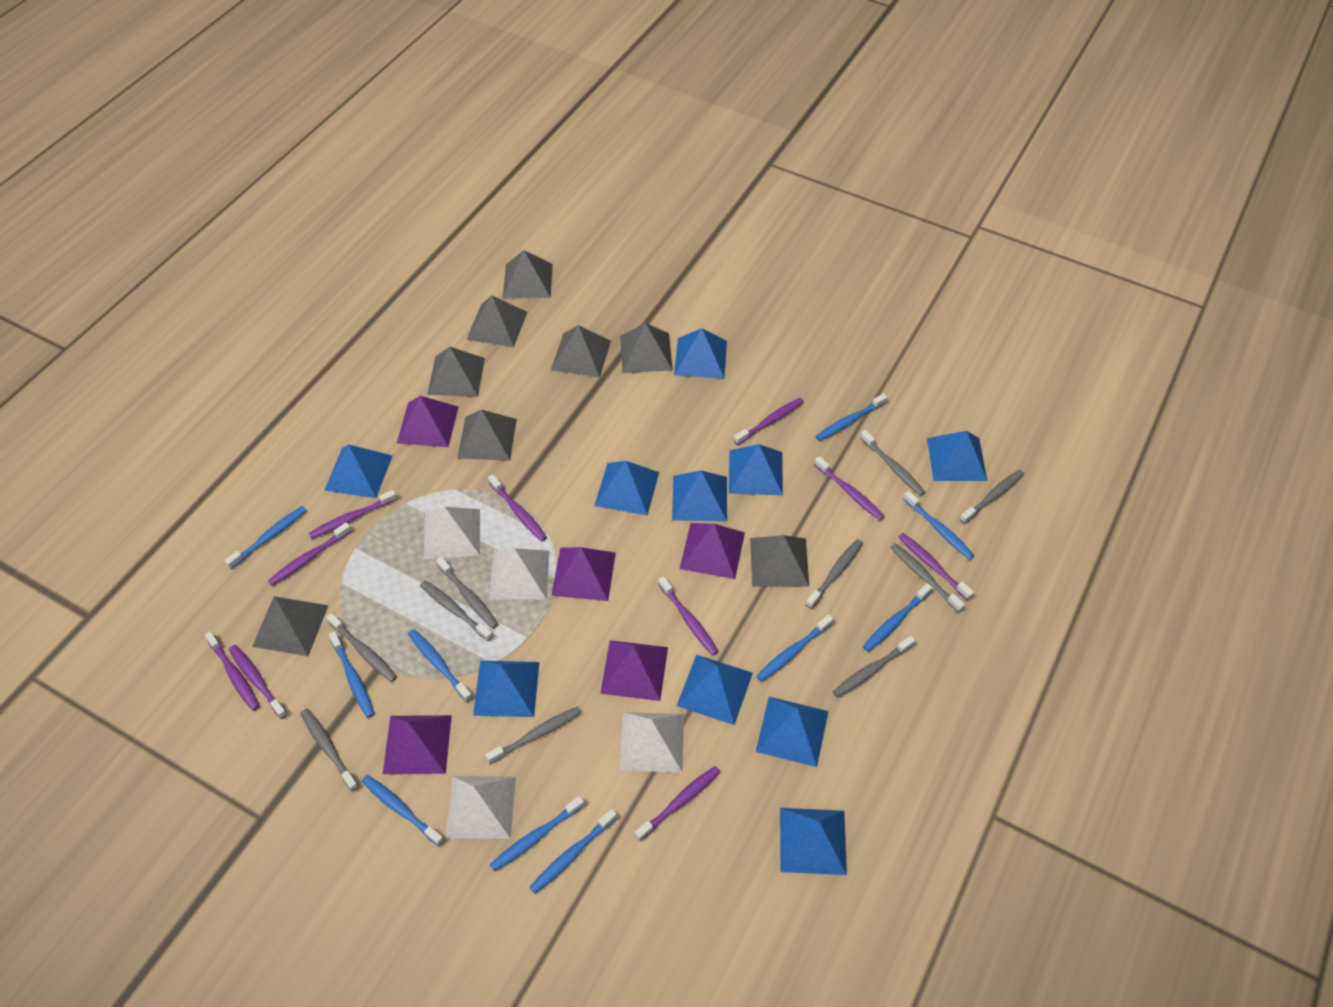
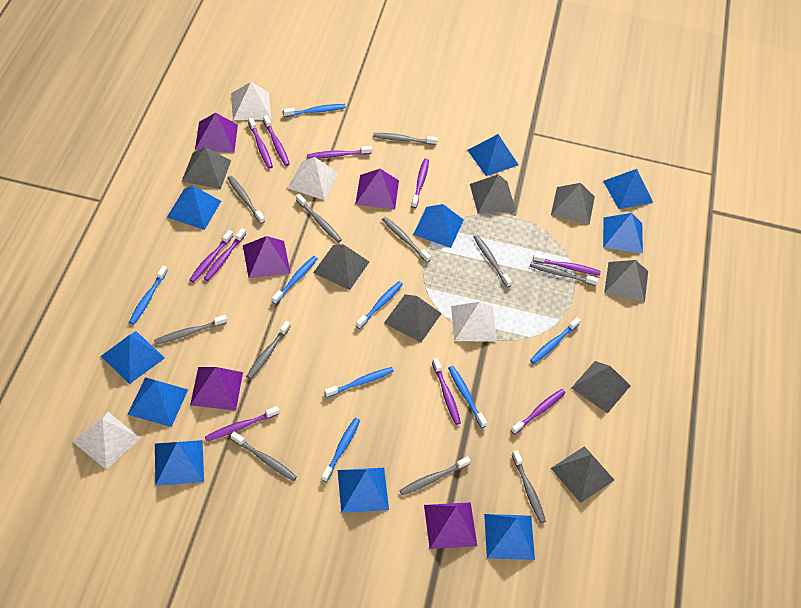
blue toothbrush: [224,506,307,569] [329,631,374,718] [362,775,444,846] [408,629,472,702] [490,796,585,871] [529,809,617,894] [757,614,833,682] [815,393,888,441] [863,583,932,652] [903,491,975,560] = 10 -> [129,265,168,325] [272,256,318,304] [283,104,346,117] [321,418,360,482] [324,367,394,398] [356,281,403,329] [448,366,487,428] [530,317,581,364] = 8
grey toothbrush: [300,709,359,791] [326,613,397,682] [420,581,493,641] [436,557,498,629] [485,706,582,764] [806,539,863,609] [833,636,915,698] [860,430,925,496] [890,543,965,613] [960,470,1024,524] = 10 -> [154,315,227,345] [228,176,265,224] [231,432,297,481] [246,321,291,379] [296,194,342,242] [373,133,438,145] [382,217,431,262] [399,456,471,495] [474,235,512,288] [512,450,546,523] [530,262,599,286] = 11

